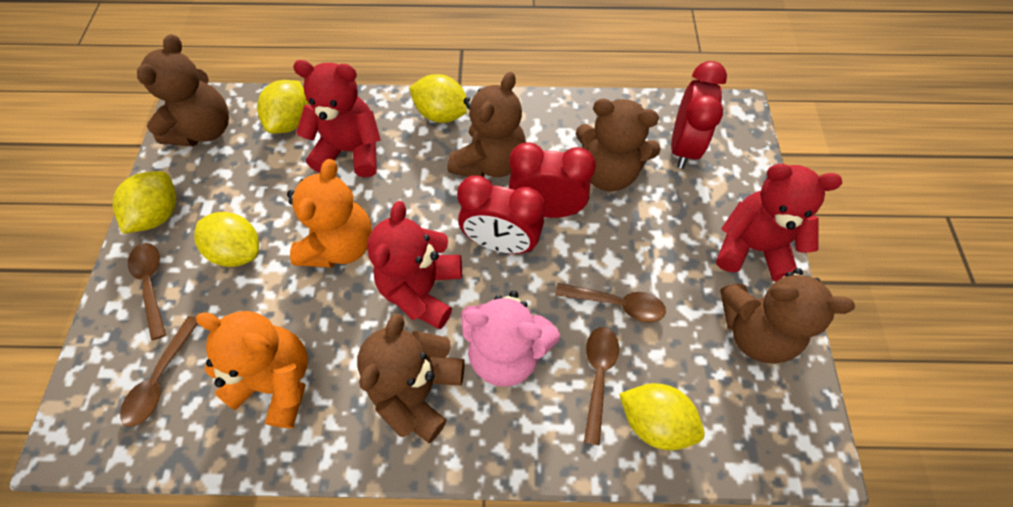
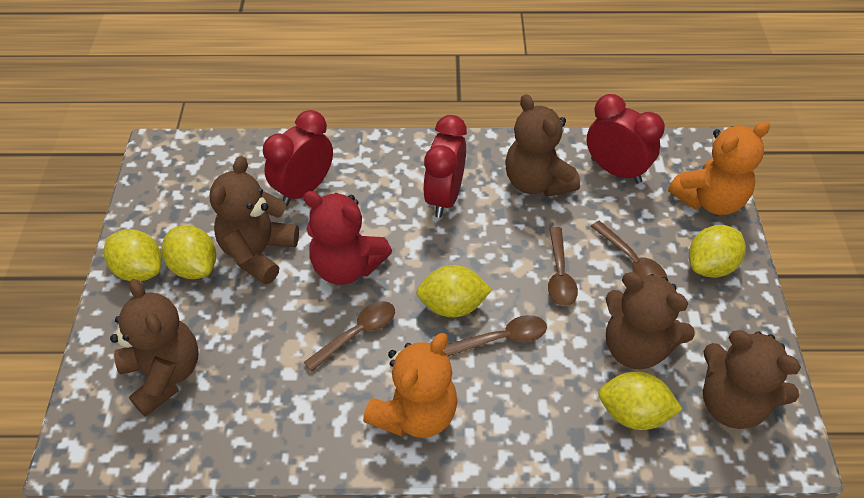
pink teddy bear: [461,291,560,387] = 1 -> none = 0
red teddy bear: [293,60,381,178] [367,201,462,329] [716,164,842,282] = 3 -> [303,191,392,285] = 1

